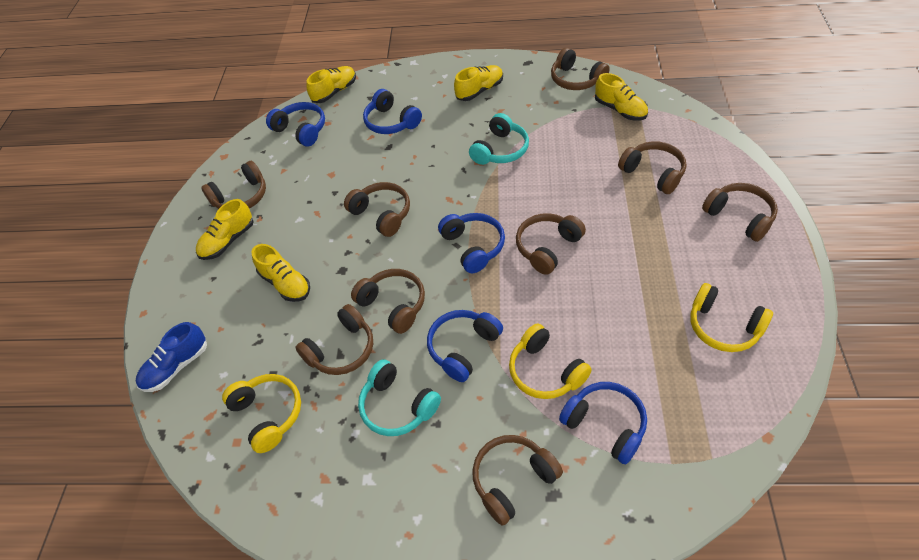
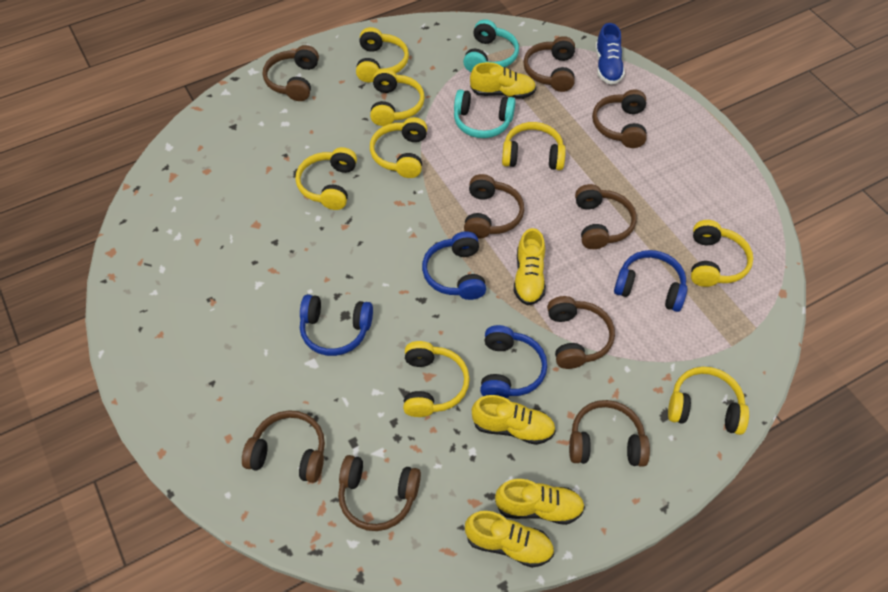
blue headphones: [266,102,325,146] [363,89,422,134] [427,310,503,382] [438,213,505,273] [559,382,647,465] = 5 -> [300,294,373,356] [422,231,486,300] [480,325,547,398] [614,250,687,312] = 4
yellow headphones: [222,374,301,453] [509,323,592,399] [691,283,773,352] = 3 -> [295,147,357,210] [356,27,409,82] [370,68,425,126] [370,117,427,178] [403,341,470,417] [502,122,566,170] [668,367,749,435] [691,220,753,287] = 8

